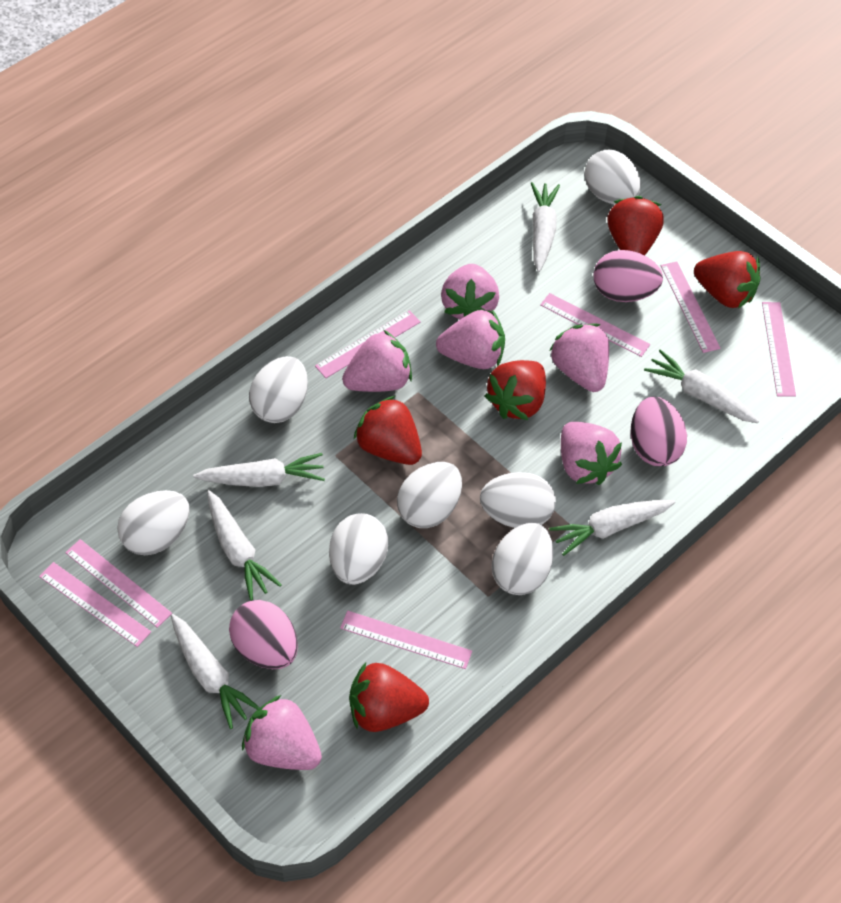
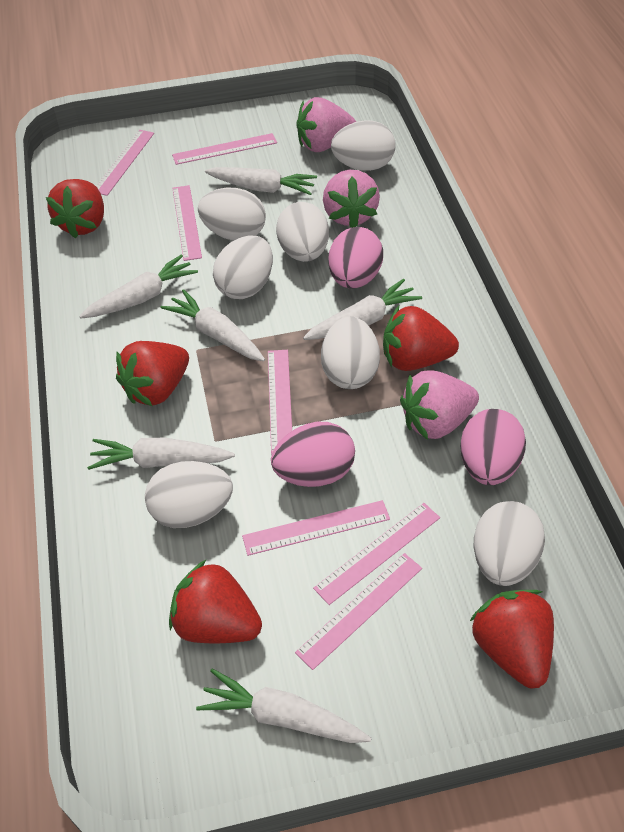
pink strawberry: [242,695,322,770] [342,330,412,392] [436,310,505,369] [441,264,499,320] [549,324,609,392] [561,422,622,485] = 6 -> [296,97,356,152] [323,170,380,228] [400,370,479,440] = 3

